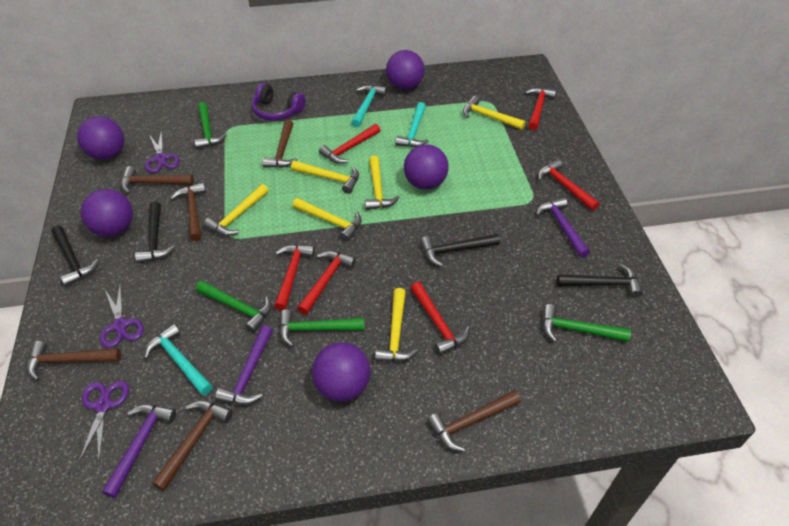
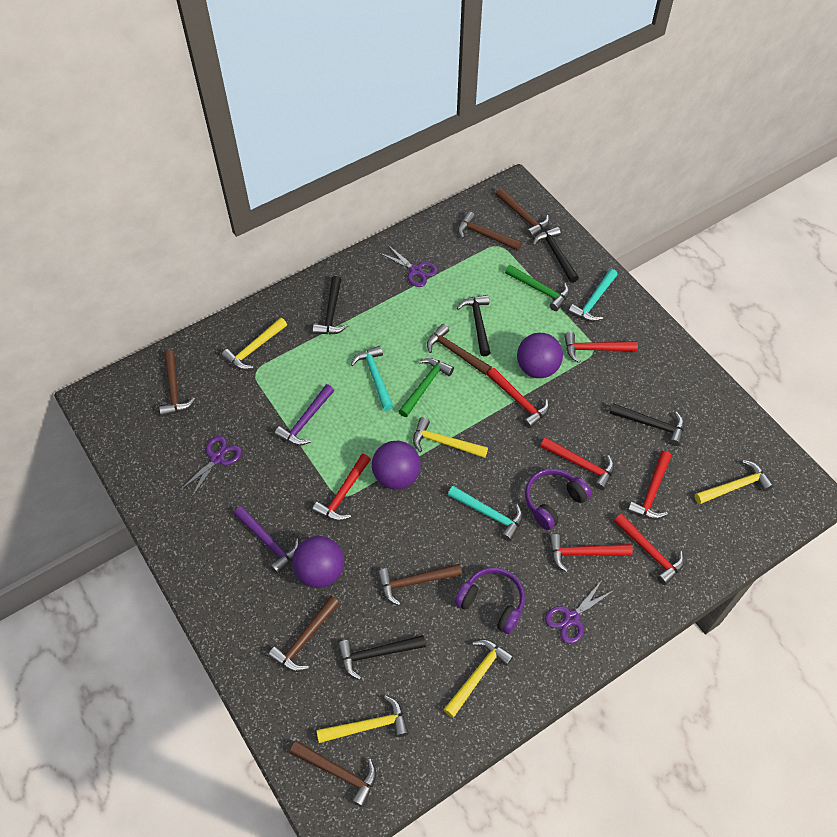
black hammer: [51,226,99,287] [135,201,175,263] [420,234,500,266] [557,264,643,298] = 4 -> [313,276,348,335] [338,635,426,680] [457,295,491,356] [533,227,579,283] [609,403,684,446] = 5
brown hammer: [27,341,121,381] [121,166,194,194] [152,401,233,491] [170,183,206,241] [262,120,297,168] [427,390,521,452] = 6 -> [159,350,195,417] [268,596,339,672] [290,741,376,807] [378,564,462,606] [427,324,492,375] [458,211,522,251] [496,188,549,238] = 7
green hammer: [194,102,227,149] [196,281,271,333] [279,309,365,347] [543,304,631,342] = 4 -> [399,358,454,417] [505,265,569,311] = 2
purple ball: [77,116,124,160] [81,189,133,237] [312,342,370,402] [386,50,424,90] [404,144,449,190] = 5 -> [292,536,344,588] [372,441,421,489] [517,333,563,378] = 3
purple hammer: [102,404,176,498] [215,325,273,405] [536,197,590,258] = 3 -> [234,506,299,574] [274,384,334,446] = 2
purple headphones: [252,83,306,121] = 1 -> [455,567,525,634] [525,468,592,530] = 2
red hammer: [274,245,315,311] [297,251,356,315] [319,124,381,164] [411,282,470,355] [525,88,556,130] [538,159,600,211] = 6 -> [312,454,371,521] [487,368,549,428] [540,437,614,490] [549,534,633,572] [564,332,638,363] [614,514,684,585] [627,451,671,520] = 7
yellow hammer: [204,184,269,236] [291,161,359,194] [293,198,362,241] [365,156,399,210] [375,288,418,362] [463,96,525,130] = 6 -> [221,318,287,370] [317,695,409,743] [413,417,488,458] [443,639,514,718] [695,460,774,504] = 5

